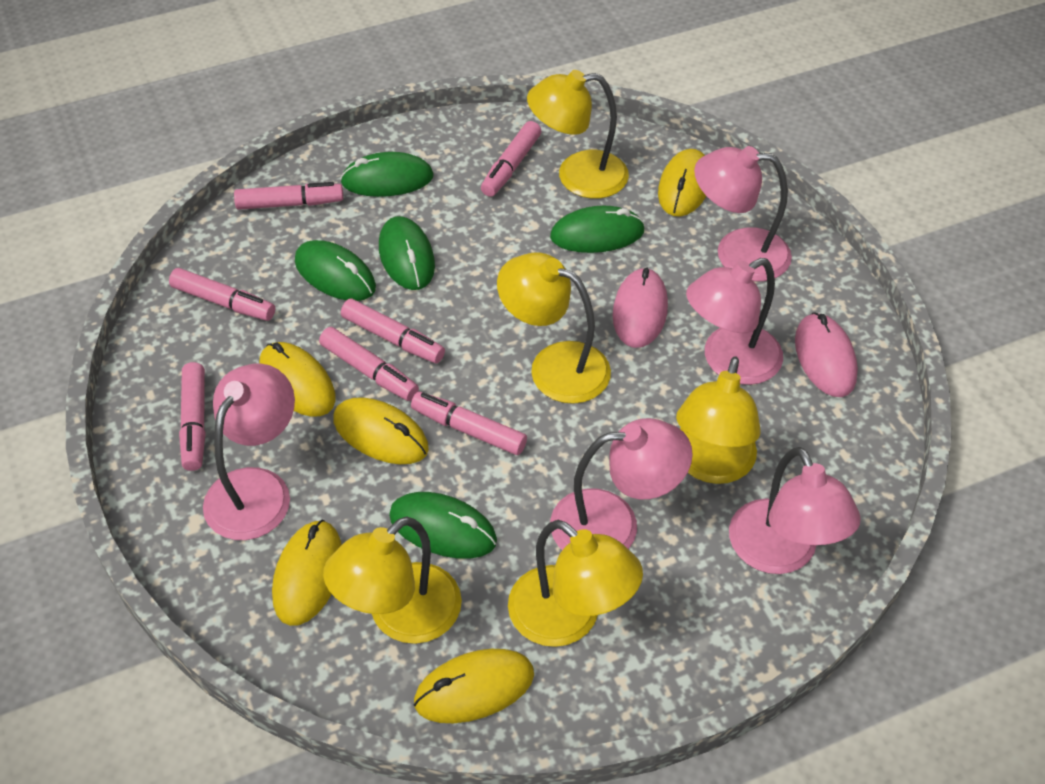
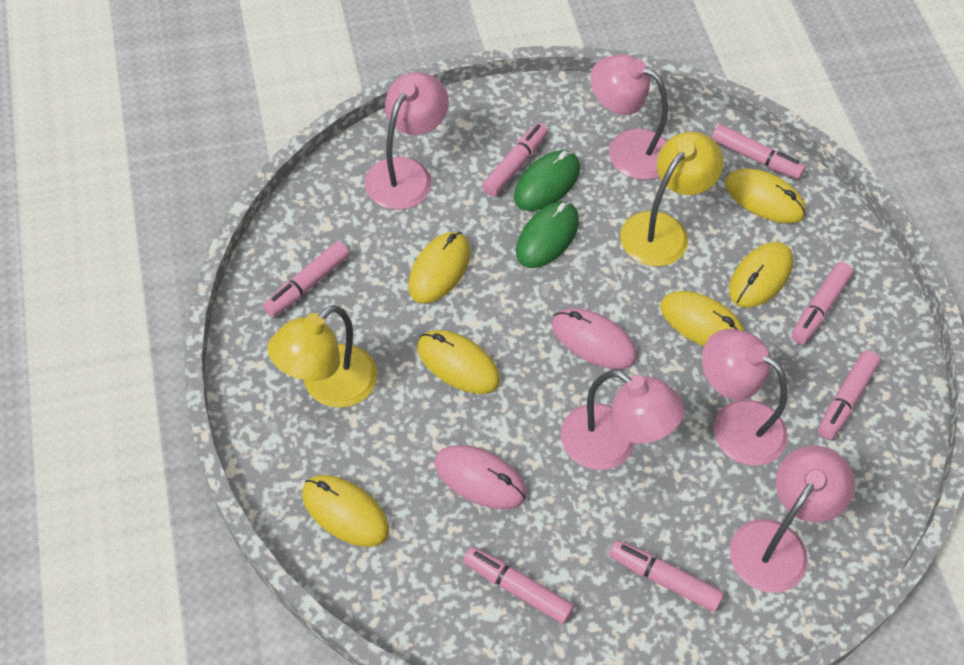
green mouse: [295,240,376,301] [340,152,434,197] [379,216,435,290] [389,492,497,559] [550,206,645,253] = 5 -> [514,150,580,211] [516,201,579,268] = 2
yellow lamp: [323,516,462,644] [497,253,611,404] [508,520,643,647] [527,70,629,199] [676,356,761,484] = 5 -> [268,305,377,408] [620,132,724,266] = 2
yellow mouse: [259,342,335,417] [272,520,342,626] [333,397,429,464] [414,649,534,723] [658,149,706,217] = 5 -> [302,475,389,547] [408,232,471,303] [417,330,500,394] [660,291,745,346] [725,169,806,223] [729,242,793,308] = 6

